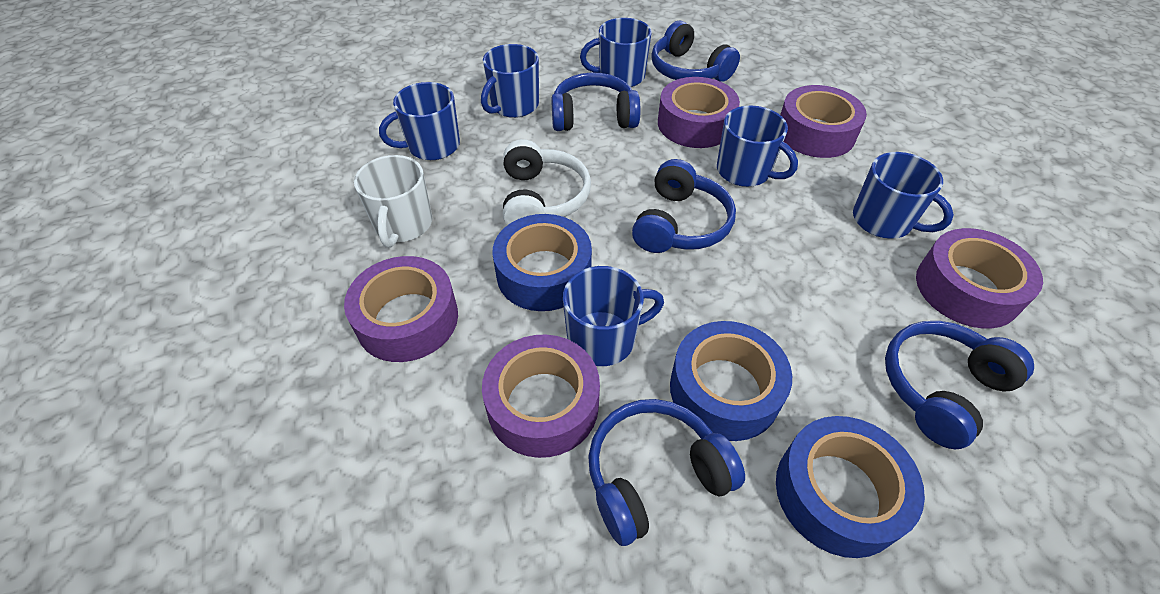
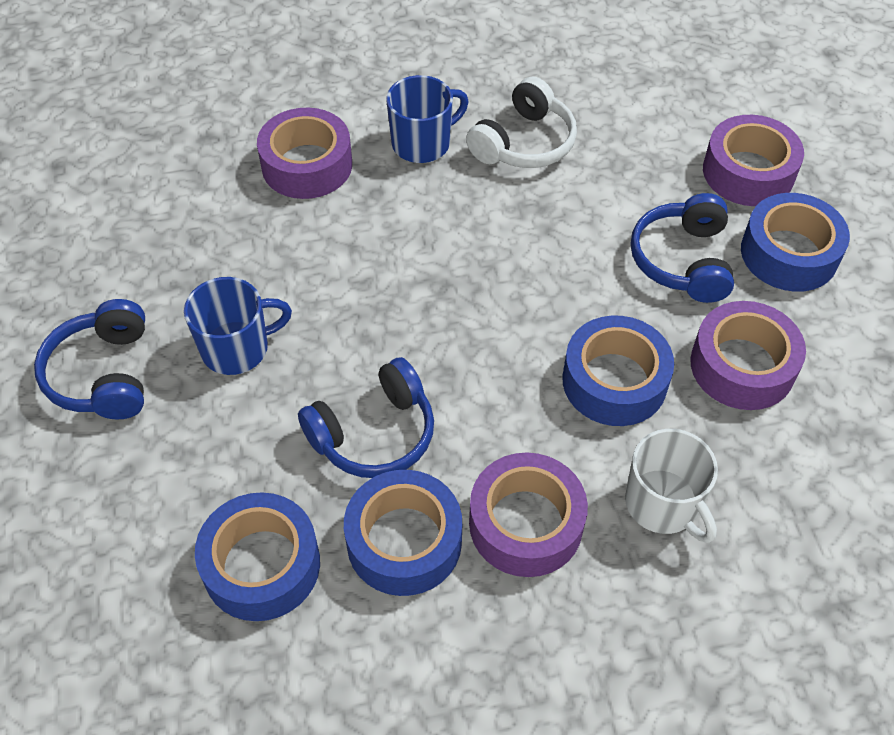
blue headphones: [551,73,640,131] [588,399,745,546] [632,159,736,253] [651,21,740,82] [885,321,1034,449] = 5 -> [34,299,145,419] [298,357,434,478] [631,193,734,303] = 3
blue mug: [379,82,460,160] [481,44,539,118] [563,266,664,366] [580,18,652,87] [717,105,798,187] [853,152,954,239] = 6 -> [184,277,292,375] [386,75,469,163] = 2
blue tape: [492,214,592,311] [670,321,792,441] [776,416,925,558] = 3 -> [195,492,320,621] [344,470,462,596] [562,315,674,426] [741,193,850,292] = 4
purple tape: [344,256,458,362] [482,335,600,458] [658,77,740,148] [780,85,867,158] [916,228,1043,329] = 5 -> [257,108,352,199] [469,452,588,577] [690,301,806,410] [703,115,804,206] = 4

